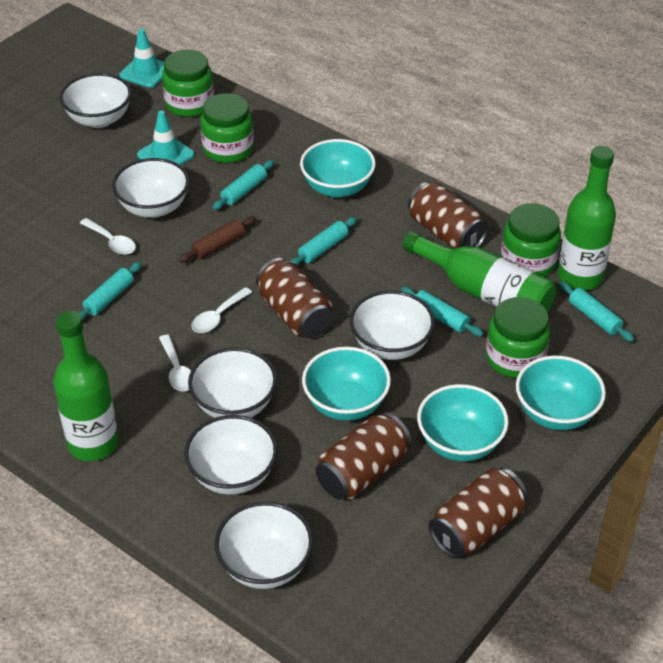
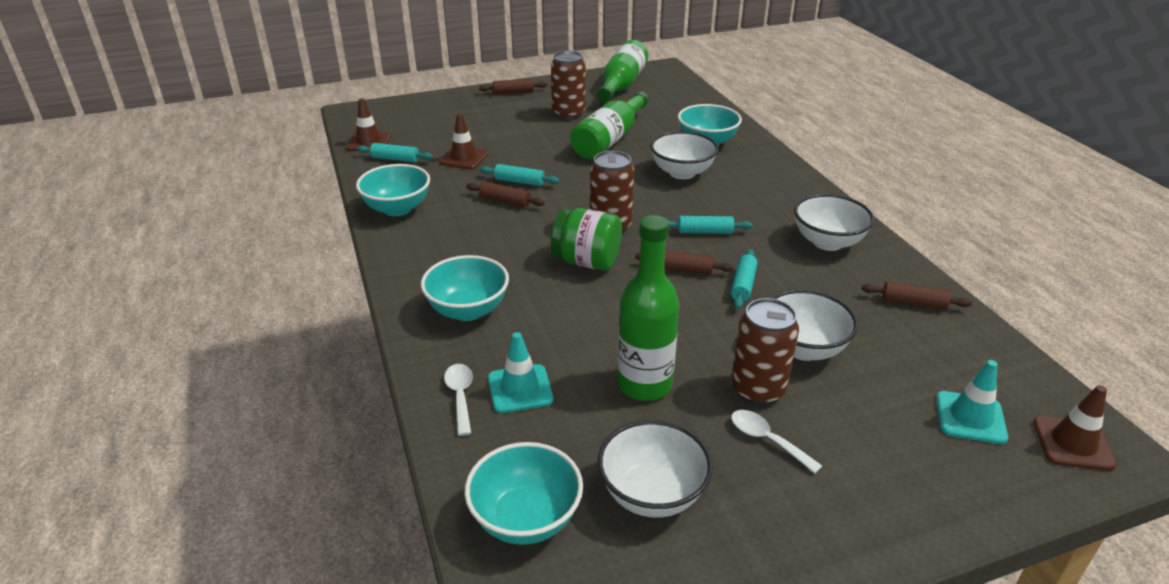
brown can: [256,258,333,338] [315,412,411,500] [408,182,489,248] [428,468,527,559] = 4 -> [551,51,586,119] [590,151,634,233] [731,298,799,405] = 3
brown rolling pin: [179,216,256,263] = 1 -> [466,182,545,207] [479,79,547,94] [635,250,734,275] [862,281,972,310] = 4
brown traffic cone: none = 0 -> [346,98,391,151] [439,113,488,169] [1033,385,1117,471] = 3
green jar: [162,50,214,117] [200,93,254,163] [486,297,550,378] [501,203,561,277] = 4 -> [551,208,622,271] = 1
turquoise rolling pin: [78,262,142,321] [212,160,274,210] [290,217,357,266] [401,287,484,337] [559,282,634,342] = 5 -> [357,143,433,162] [480,164,559,186] [668,216,753,234] [731,249,757,309] = 4
white bowl: [60,73,131,128] [112,158,189,218] [184,415,278,495] [188,347,277,418] [214,502,313,589] [350,290,435,360] = 6 -> [598,420,713,518] [650,131,719,179] [771,290,858,361] [794,194,874,251] = 4
white spoon: [80,218,136,255] [159,335,191,391] [191,287,252,333] = 3 -> [444,364,473,436] [731,410,822,473] = 2

